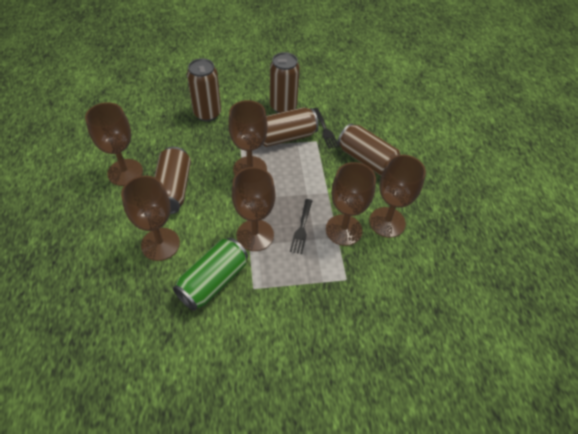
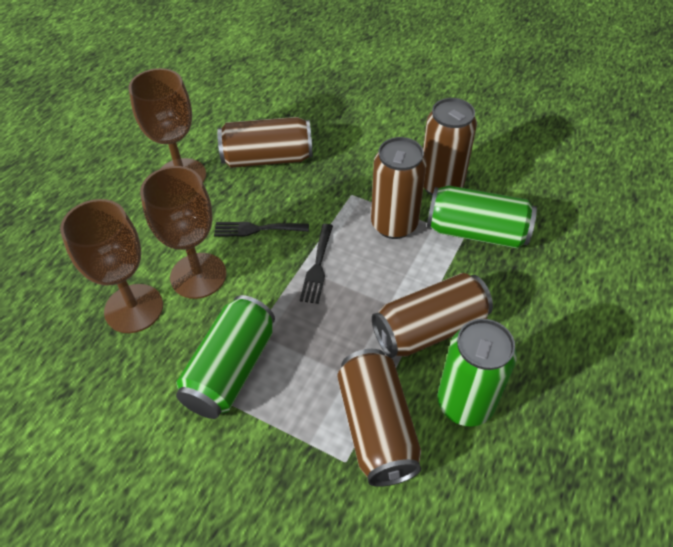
brown goblet: [85,102,143,186] [121,175,180,261] [228,100,268,175] [232,167,275,251] [326,162,376,246] [369,155,426,238] = 6 -> [60,199,163,333] [128,68,206,182] [140,166,226,299] = 3
green can: [173,238,248,311] = 1 -> [176,295,275,419] [427,185,537,248] [437,319,517,426] = 3

